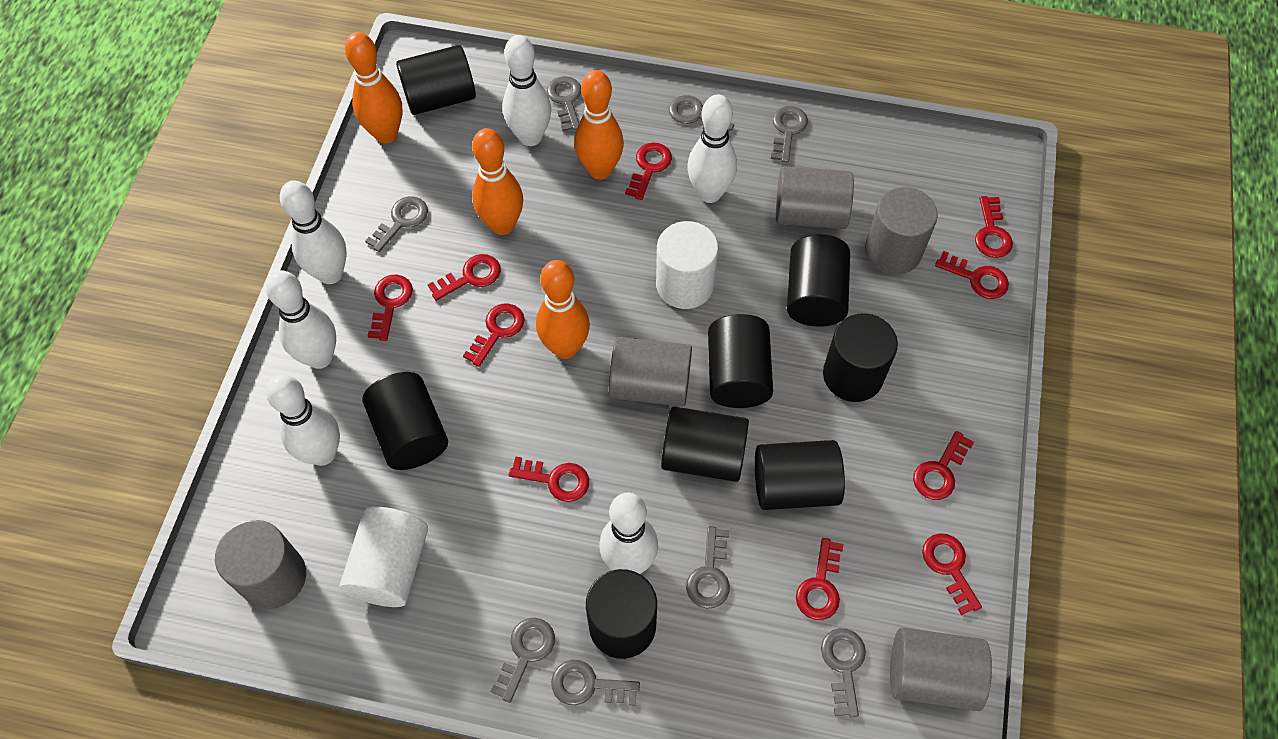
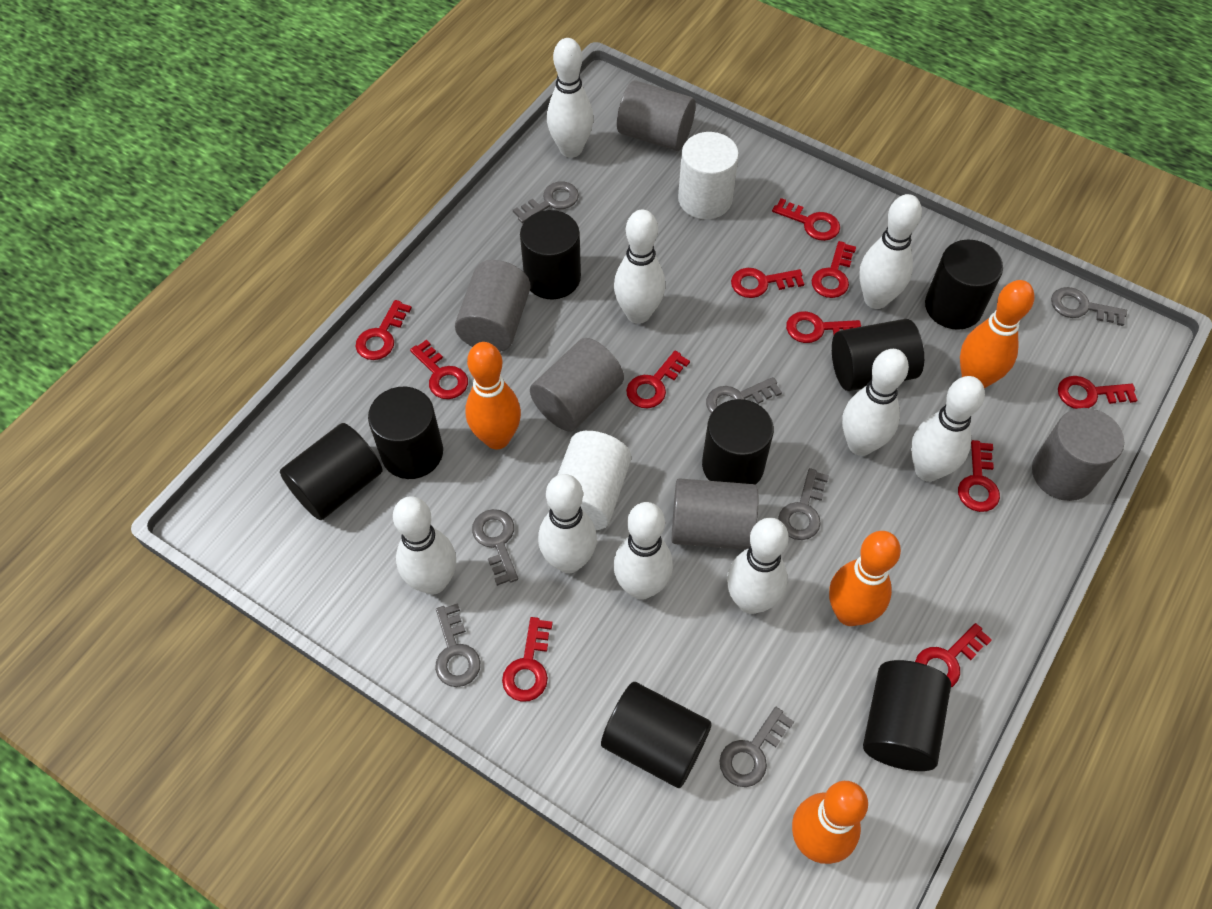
grey key: [365,196,428,252] [490,618,555,703] [547,76,581,132] [551,660,640,706] [669,95,734,132] [686,526,730,609] [771,106,808,163] [821,628,866,717] = 8 -> [435,603,481,687] [472,509,518,586] [513,182,579,223] [706,377,782,413] [719,707,794,787] [778,468,829,540] [1051,287,1127,326] = 7
red key: [368,274,413,341] [428,254,501,301] [463,303,525,367] [509,456,589,502] [625,143,672,200] [796,538,844,620] [913,431,974,500] [922,533,982,615] [935,251,1009,299] [975,196,1013,258] = 10 -> [356,300,412,360] [410,340,468,399] [502,617,552,702] [626,351,690,408] [731,268,804,298] [772,198,840,241] [786,311,861,343] [811,241,856,298] [915,623,992,687] [958,440,1000,512] [1058,376,1137,409] = 11
white bowling pin: [266,270,336,369] [266,374,340,466] [280,180,347,284] [503,35,551,146] [599,493,658,574] [687,94,737,203] = 6 -> [393,496,456,594] [538,474,597,573] [547,38,594,158] [613,502,673,600] [614,209,665,324] [727,518,789,614] [842,349,909,456] [859,194,922,309] [911,376,985,482] = 9

